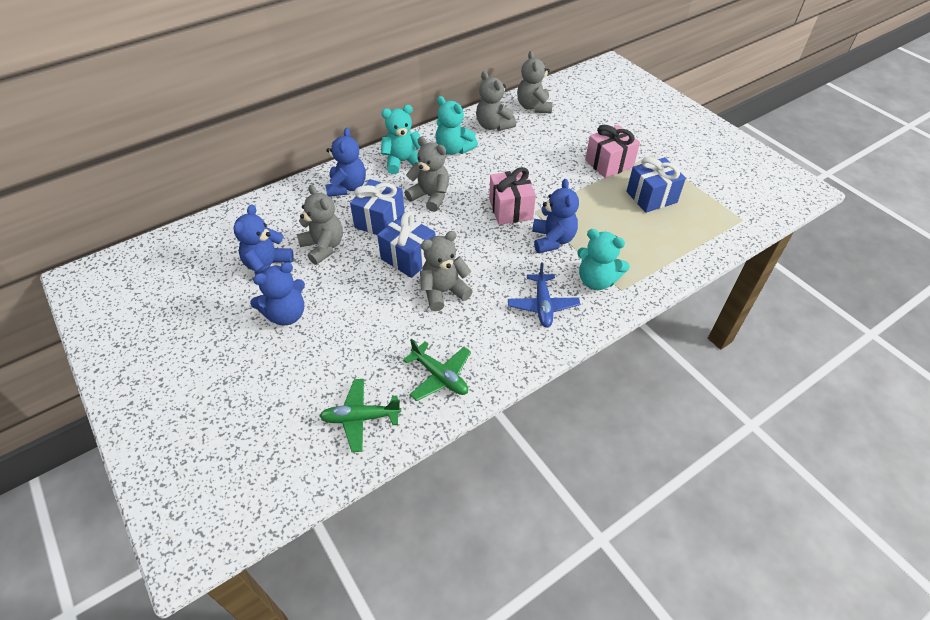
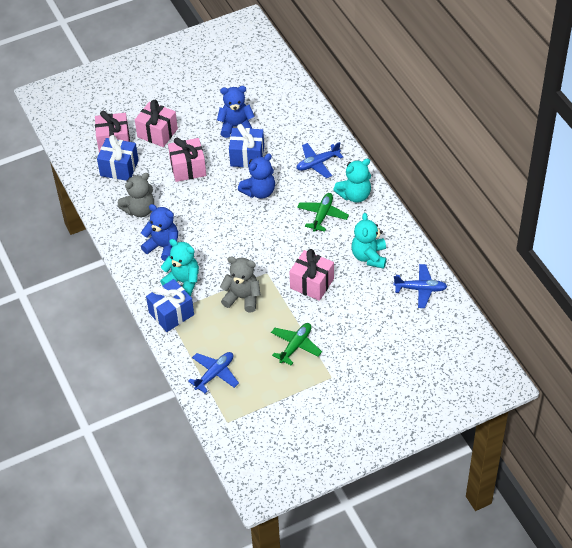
blue plane: [508,262,580,328] = 1 -> [188,352,239,393] [296,142,343,178] [393,264,447,308] = 3
blue teddy bear: [234,204,293,275] [250,262,305,325] [326,128,366,197] [532,179,579,253] = 4 -> [141,204,178,261] [217,86,255,138] [238,154,275,199] = 3
grey teddy bear: [297,185,343,265] [405,137,449,212] [420,231,473,311] [476,71,516,131] [517,51,553,113] = 5 -> [118,173,154,217] [220,257,260,312] = 2
pink gift: [489,167,536,225] [585,125,640,178] = 2 -> [95,110,130,152] [135,100,178,147] [168,138,206,182] [289,249,334,301] = 4

